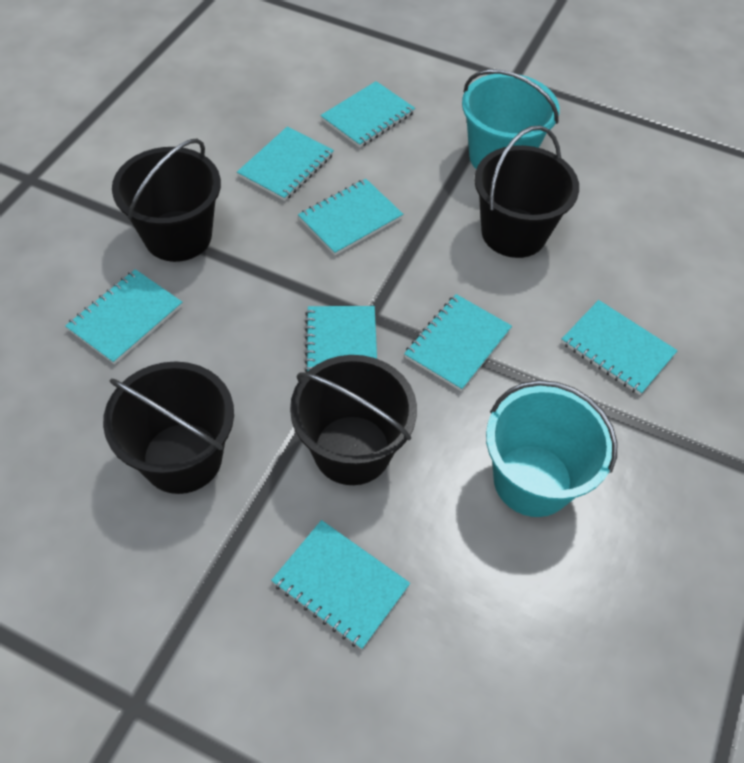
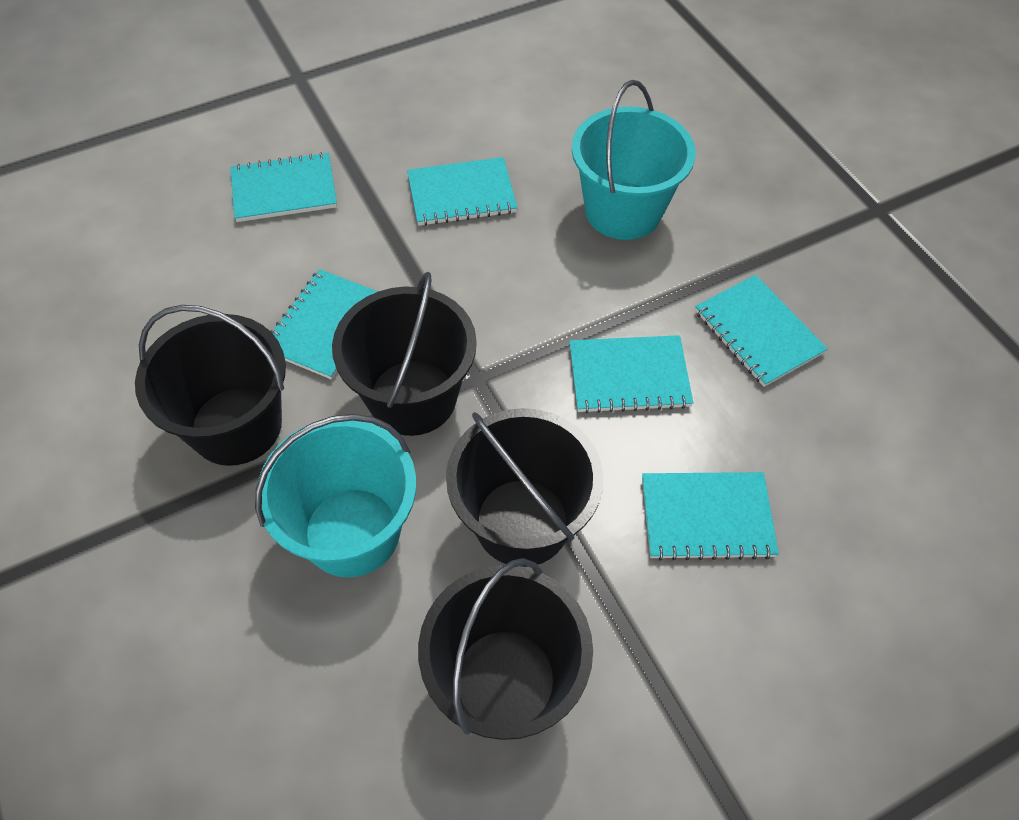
turquoise notebook: [65,269,182,364] [237,127,334,201] [271,520,410,650] [298,179,403,255] [305,306,377,372] [320,81,415,148] [404,294,512,391] [561,300,678,395] = 8 -> [230,152,337,222] [271,269,378,380] [407,157,518,226] [569,335,693,414] [642,472,779,561] [695,275,828,387] = 6

